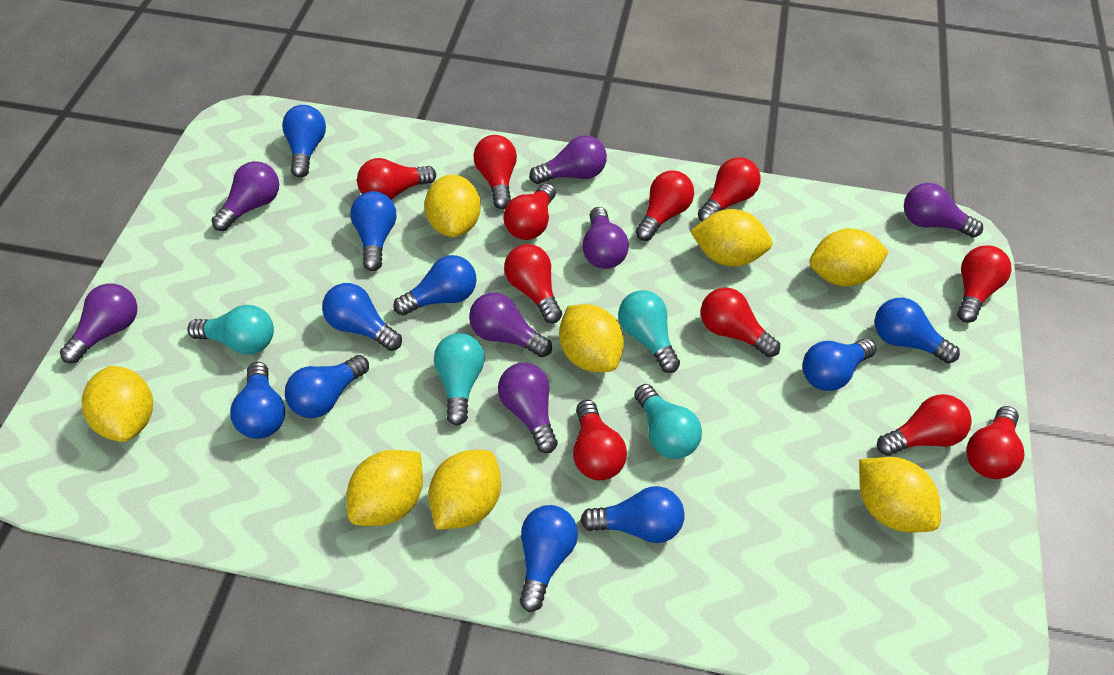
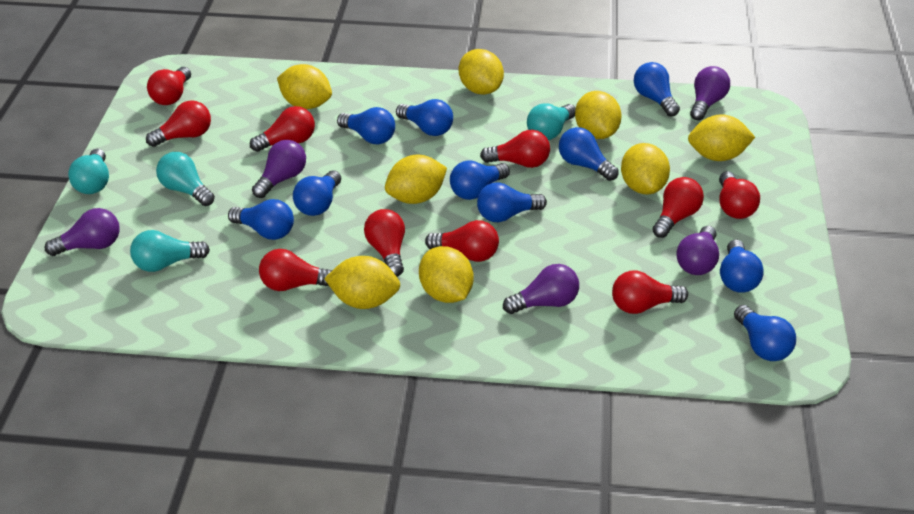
purple light bulb: [60,284,137,363] [212,161,279,231] [469,292,552,357] [498,363,558,453] [529,135,607,184] [582,207,629,269] [904,183,983,238] = 7 -> [45,208,120,256] [252,140,306,198] [503,264,579,314] [676,226,719,275] [690,66,730,121] = 5
red light bulb: [357,158,436,200] [473,135,517,209] [503,183,556,240] [504,244,562,323] [573,400,627,480] [636,170,694,241] [698,157,761,222] [701,287,780,357] [877,394,972,456] [957,245,1012,323] [966,406,1025,479] = 11 -> [146,100,211,147] [147,67,191,105] [250,106,315,152] [259,249,332,291] [364,209,405,277] [425,220,499,262] [480,130,550,168] [612,271,688,314] [652,177,704,238] [719,171,760,219] = 10

